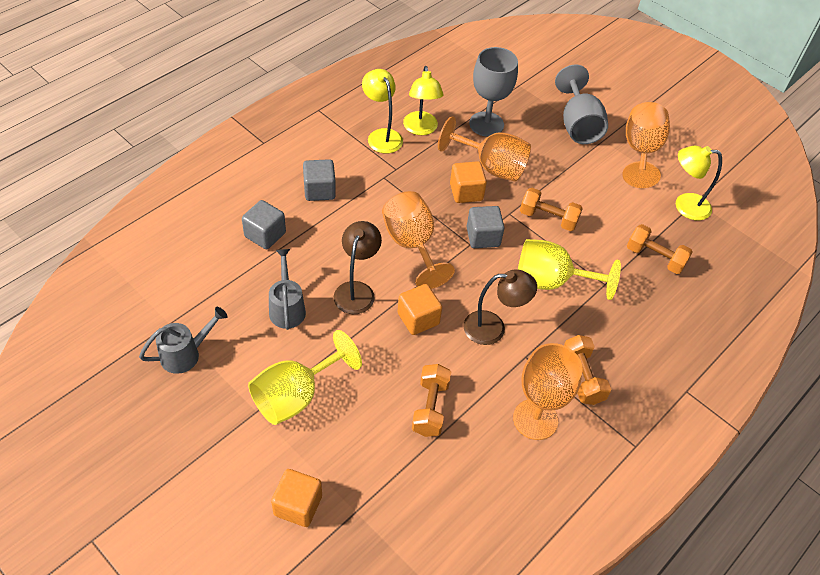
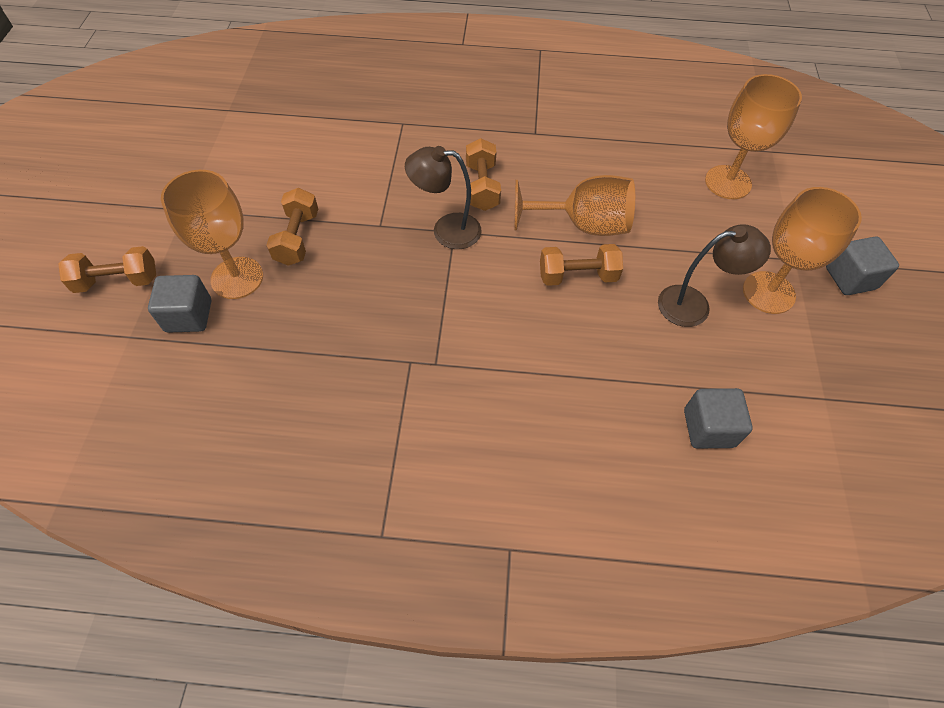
grey goblet: [469,47,518,137] [555,65,608,144] = 2 -> none = 0
grey watering can: [139,307,228,374] [269,249,306,330] = 2 -> none = 0
orange cube: [271,469,322,527] [397,284,442,335] [450,161,487,203] = 3 -> none = 0
yellow goblet: [248,330,362,425] [518,239,621,300] = 2 -> none = 0
yellow lamp: [362,69,403,153] [403,66,443,135] [676,146,722,221] = 3 -> none = 0

